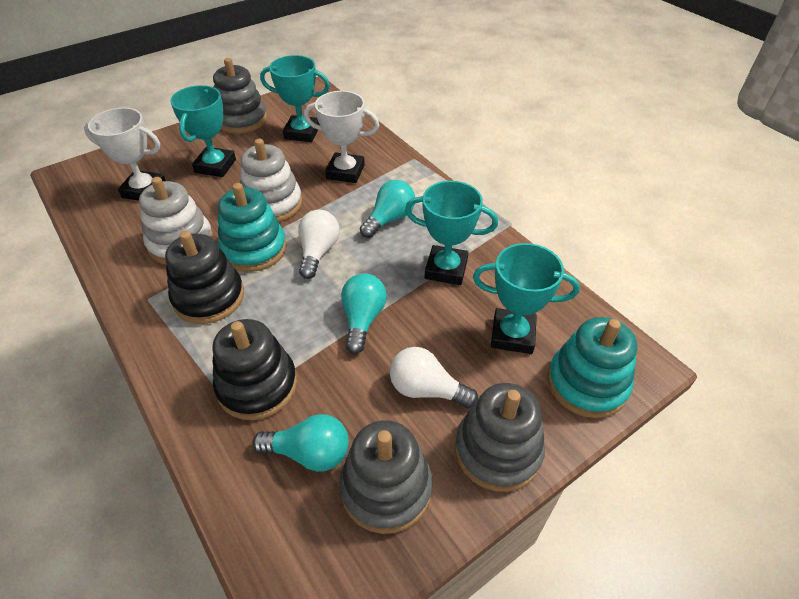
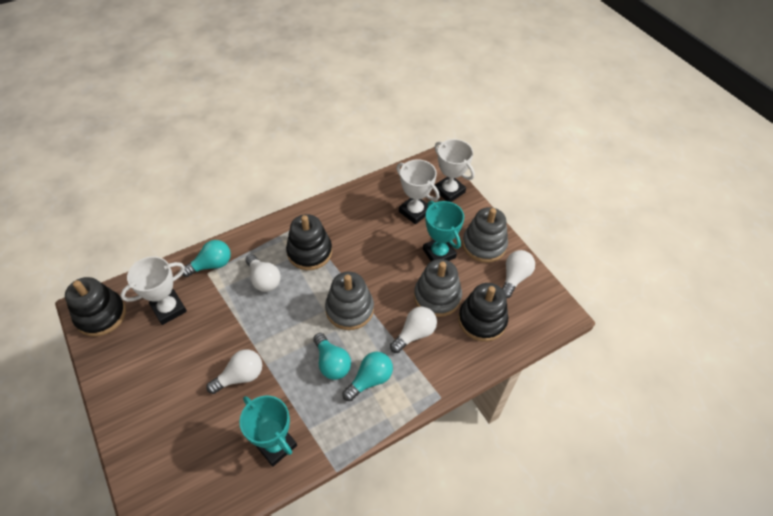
black stacking toy: [165,231,244,324] [212,319,297,420] = 2 -> [65,277,126,337] [286,214,332,270] [458,283,508,342] = 3
turquoise stacking toy: [218,183,287,272] [548,317,637,418] = 2 -> none = 0
turquoise trophy: [170,85,236,177] [260,55,330,142] [405,181,498,285] [473,243,580,354] = 4 -> [240,396,297,467] [423,201,464,261] = 2
white light bulb: [298,210,340,279] [390,347,478,408] = 2 -> [206,349,262,394] [245,254,281,292] [390,306,437,353] [502,250,535,298] = 4
white stacking toy: [139,177,214,265] [240,139,302,222] = 2 -> none = 0
white trophy: [84,107,166,201] [304,91,379,183] = 2 -> [120,256,187,325] [396,159,440,224] [435,139,475,202] = 3

